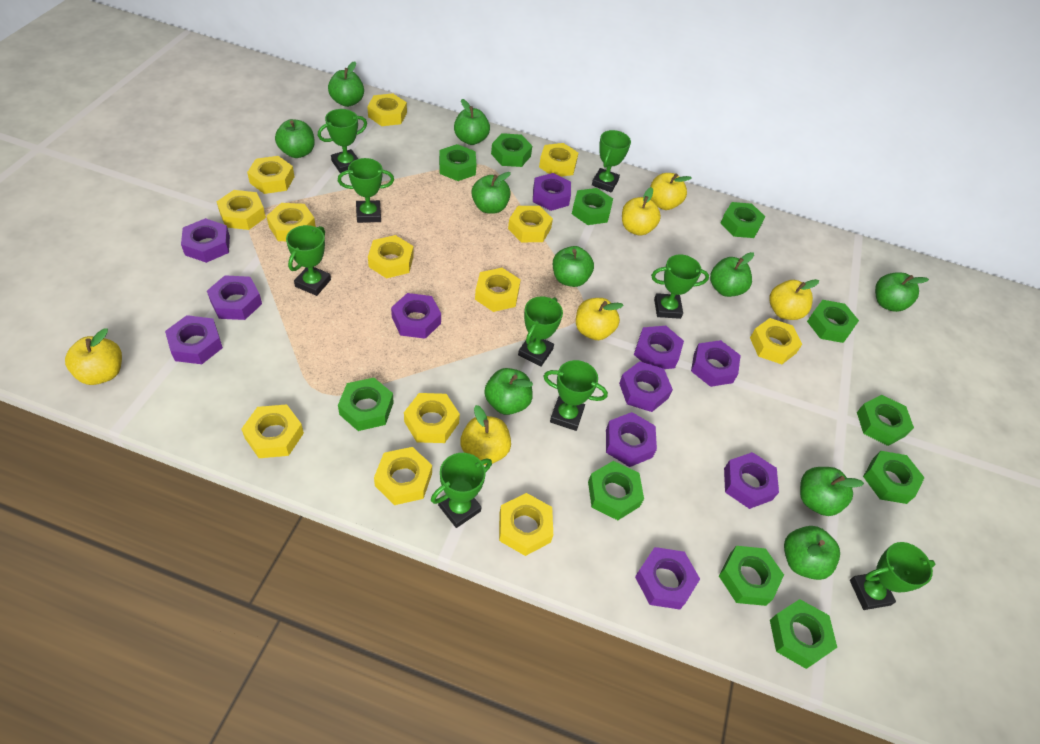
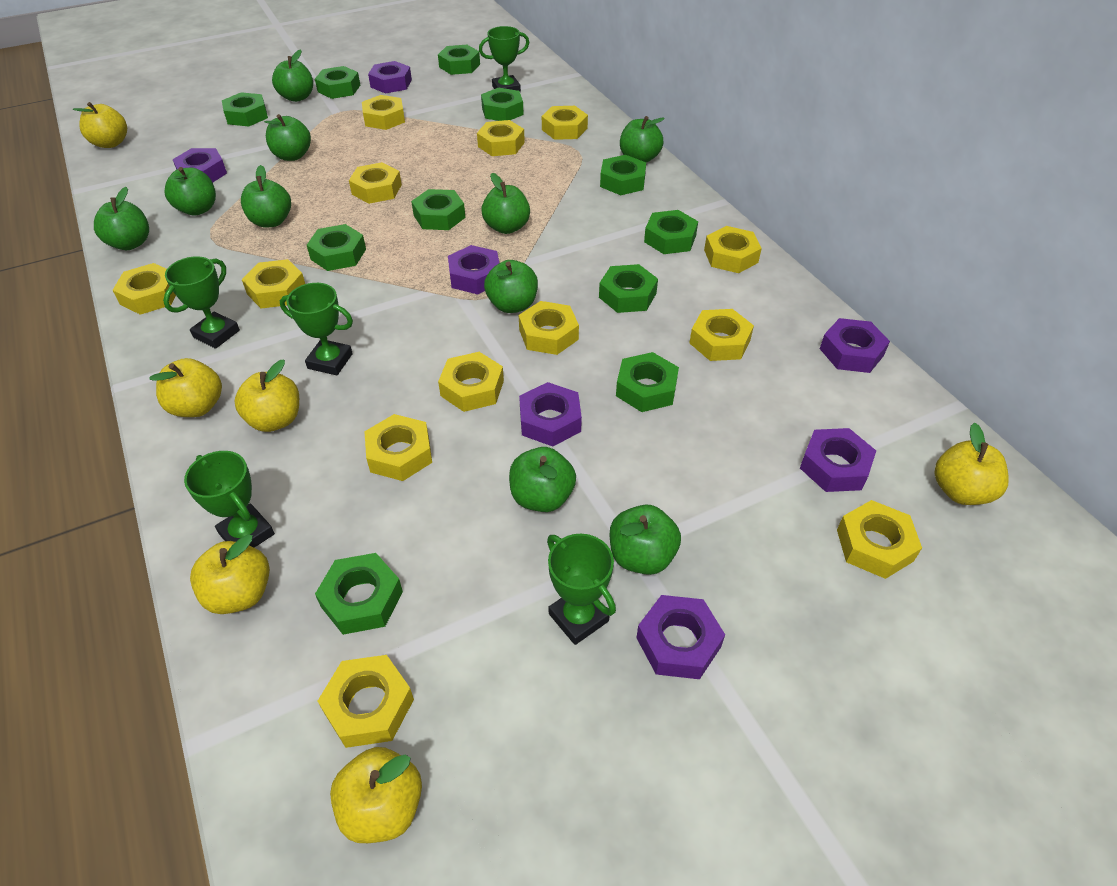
green trophy: [286,225,331,296] [318,109,367,173] [338,158,394,223] [431,453,492,528] [518,296,563,367] [543,360,608,431] [592,130,631,193] [651,255,709,319] [850,542,935,610] = 9 -> [163,256,240,349] [184,451,275,548] [280,283,353,375] [479,26,529,92] [547,534,616,645] = 5
purple nut: [165,315,223,364] [181,218,230,263] [207,275,262,320] [391,293,441,339] [533,173,571,211] [606,412,657,467] [619,361,673,412] [634,326,684,369] [635,547,700,609] [691,340,741,387] [724,452,779,509] = 11 -> [172,148,227,182] [368,61,412,93] [448,245,499,294] [519,382,582,447] [636,595,725,679] [800,428,876,492] [820,318,890,373] = 7

